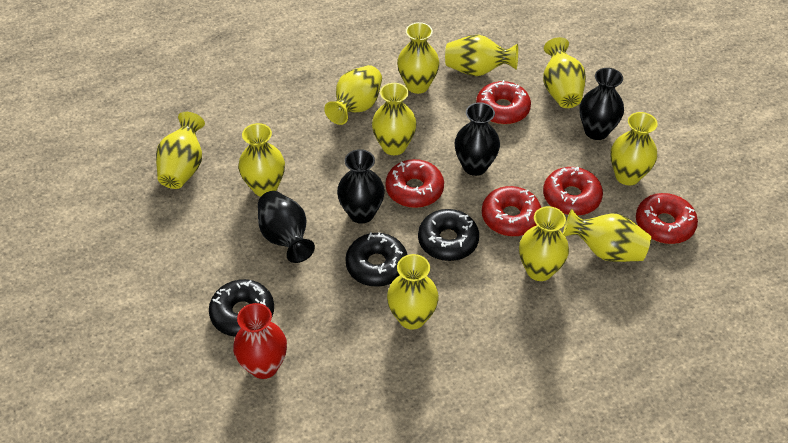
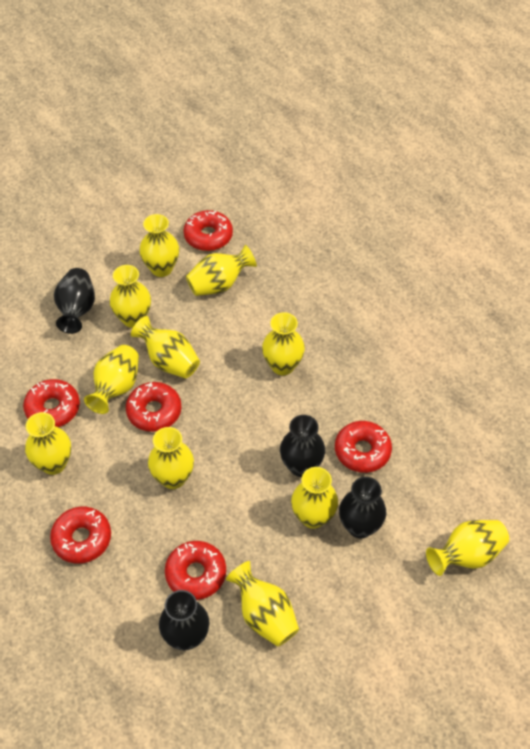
black donut: [209,279,274,337] [345,232,407,287] [418,209,479,261] = 3 -> none = 0
red donut: [386,159,444,208] [476,80,531,125] [482,186,541,237] [543,167,603,216] [636,193,698,244] = 5 -> [23,379,80,427] [50,507,111,564] [126,382,182,432] [165,541,226,600] [183,210,233,251] [335,421,392,473] = 6
red vase: [233,303,287,379] = 1 -> none = 0

